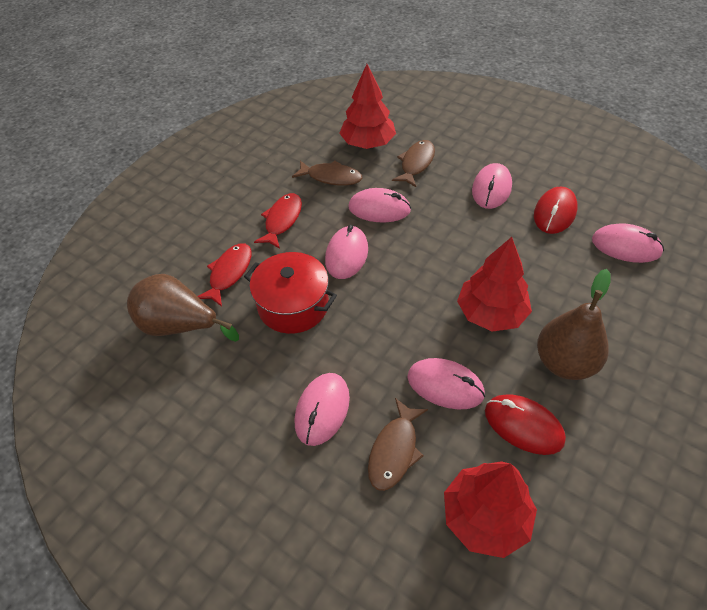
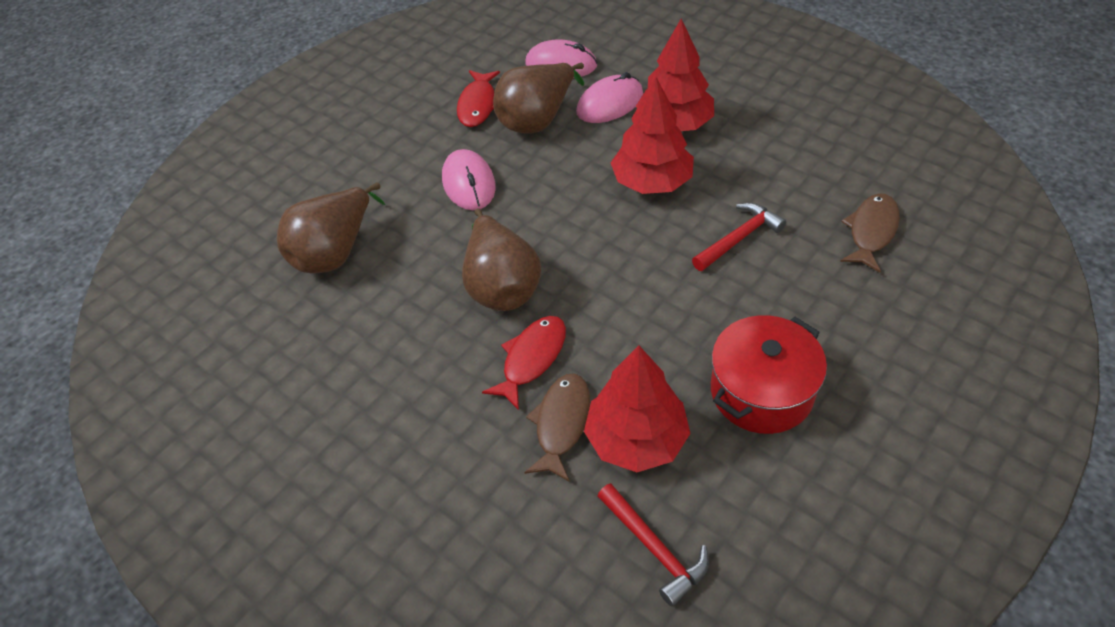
brown fish: [292,160,362,186] [368,398,428,491] [392,140,435,187] = 3 -> [525,373,590,482] [840,194,900,273] = 2
brown pear: [127,274,239,342] [537,269,611,380] = 2 -> [277,182,385,273] [462,208,541,311] [493,63,584,134] = 3
pink mouse: [294,373,350,446] [325,225,368,279] [348,188,411,222] [407,358,485,410] [472,163,512,209] [592,223,664,263] = 6 -> [442,149,496,210] [525,39,597,77] [576,72,643,123] = 3
red hammer: none = 0 -> [597,483,709,606] [692,203,786,271] = 2
red mouse: [485,394,566,455] [534,187,578,234] = 2 -> none = 0

